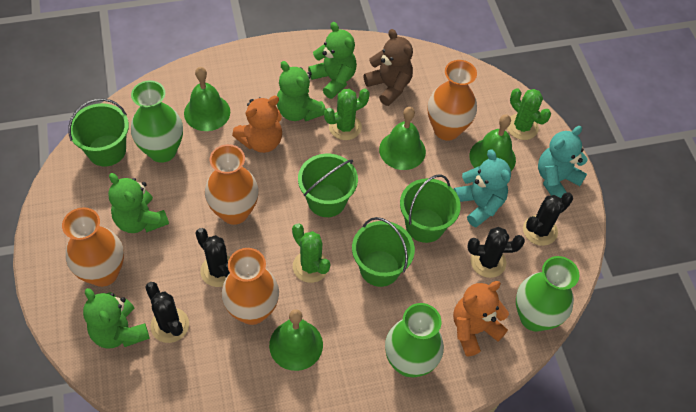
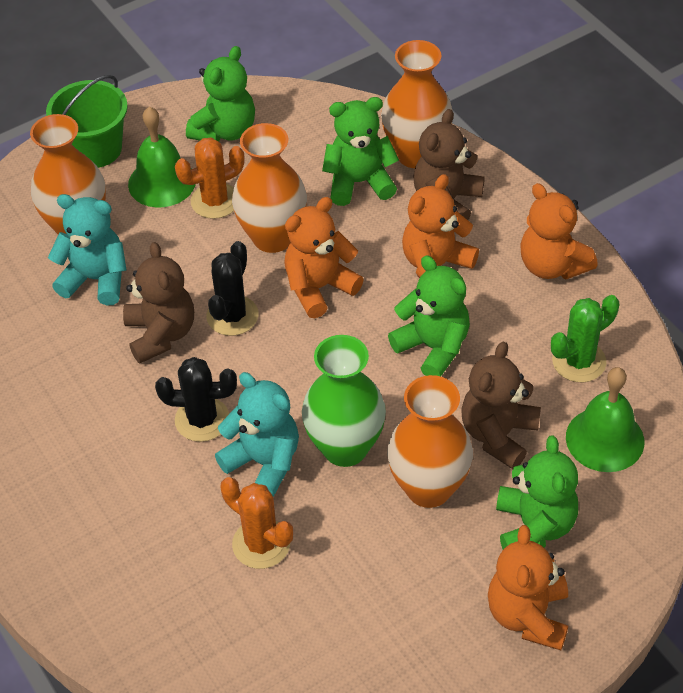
black cactus: [145,282,189,343] [195,228,230,287] [468,227,525,278] [523,193,573,246] = 4 -> [155,357,237,442] [207,241,259,336] = 2
brown teddy bear: [363,29,413,106] = 1 -> [123,242,194,364] [414,109,485,220] [461,342,541,469] = 3
green bell: [184,67,230,131] [269,309,323,371] [379,107,426,170] [469,114,516,171] = 4 -> [128,107,196,207] [566,367,644,472] = 2
green bucket: [68,98,129,167] [298,154,358,217] [352,217,415,287] [400,175,461,243] = 4 -> [46,75,128,168] = 1
green cactus: [292,224,330,283] [324,89,370,140] [507,88,551,140] = 3 -> [551,295,619,382] = 1
green vase: [131,81,183,163] [385,303,444,377] [516,256,579,332] = 3 -> [302,335,386,467] = 1
orange cactus: none = 0 -> [175,137,245,219] [220,477,293,569] = 2
orange teddy bear: [232,96,282,153] [453,281,509,356] = 2 -> [284,197,364,318] [402,174,479,278] [488,525,568,650] [521,183,598,279] = 4

